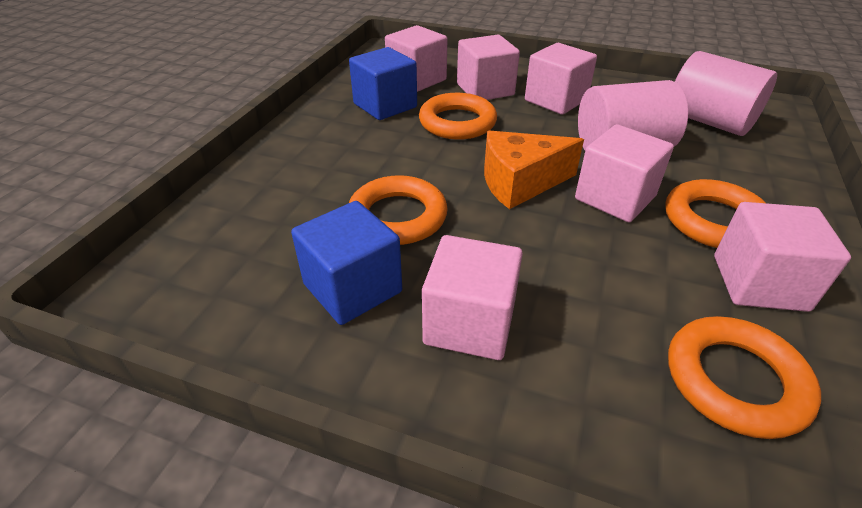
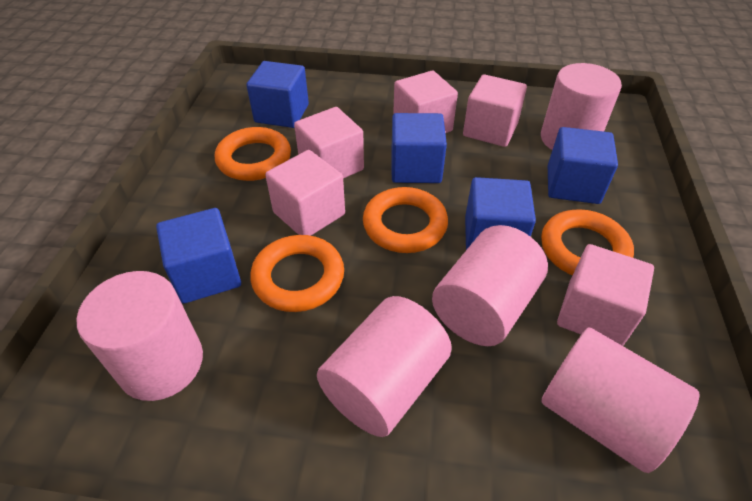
blue cube: [291,201,402,325] [349,47,417,120] = 2 -> [156,208,241,304] [246,61,309,128] [391,113,447,183] [465,177,536,250] [548,127,618,204] = 5
orange cheese: [484,131,584,209] = 1 -> none = 0
pink cube: [385,25,447,92] [422,235,523,360] [457,35,520,100] [525,43,597,115] [575,124,674,222] [714,202,851,312] = 6 -> [265,150,345,236] [294,107,364,178] [393,71,458,133] [463,74,527,147] [557,244,654,346] = 5
pink cylinder: [578,80,688,150] [675,51,777,136] = 2 -> [77,271,203,401] [317,296,452,437] [432,225,548,346] [541,63,622,150] [541,328,700,473] = 5

